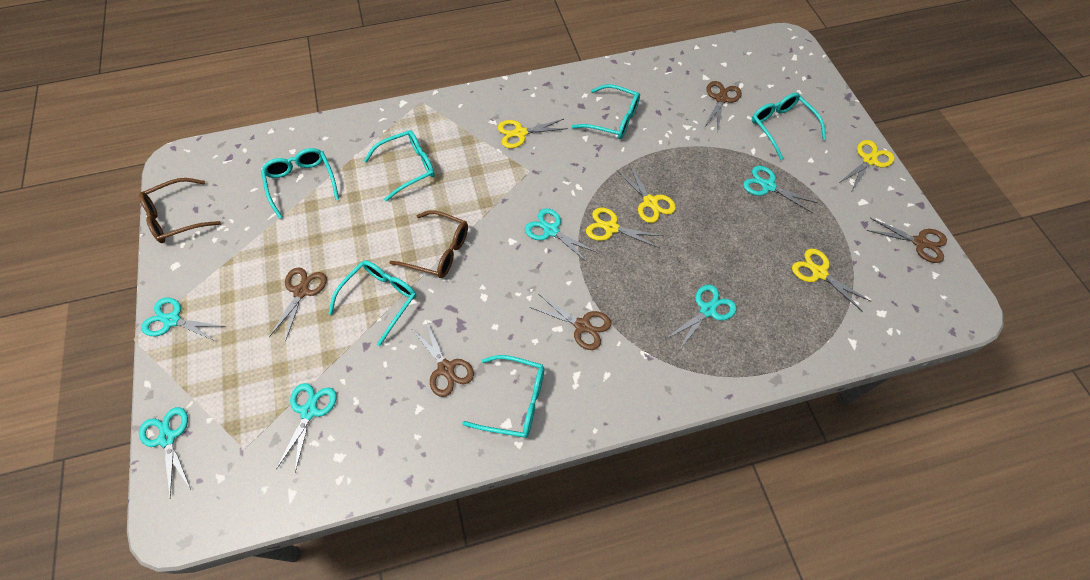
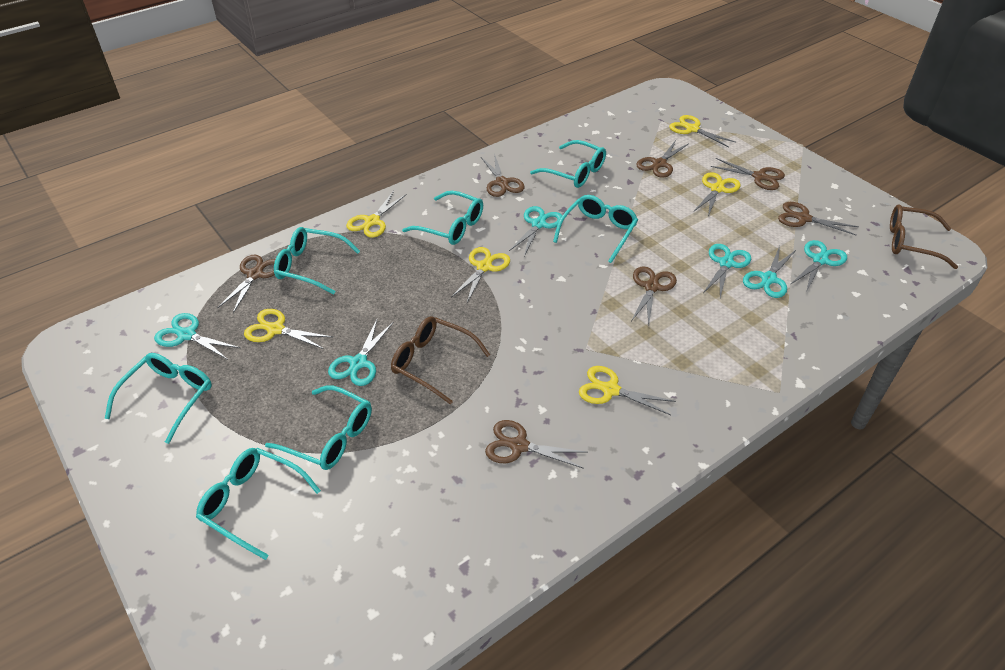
brown scissors: [269,267,327,342] [412,320,474,397] [530,294,611,350] [704,81,742,129] [866,218,947,263] = 5 -> [217,255,275,313] [481,153,525,197] [485,420,588,469] [631,266,677,325] [636,140,688,178] [711,158,785,190] [778,202,859,236] = 7
turquoise glasses: [261,148,339,219] [328,261,417,346] [364,130,435,201] [462,355,544,438] [572,84,640,139] [752,93,826,160] = 6 -> [105,353,212,444] [196,448,321,560] [265,385,372,470] [274,227,360,295] [402,191,483,245] [530,140,606,188] [553,195,638,263] = 7
yellow scissors: [498,119,568,148] [586,208,663,248] [617,164,676,223] [792,249,871,312] [839,140,895,191] = 5 -> [244,309,332,349] [346,191,407,238] [451,247,510,302] [579,366,676,415] [669,115,735,148] [693,172,741,217] = 6

